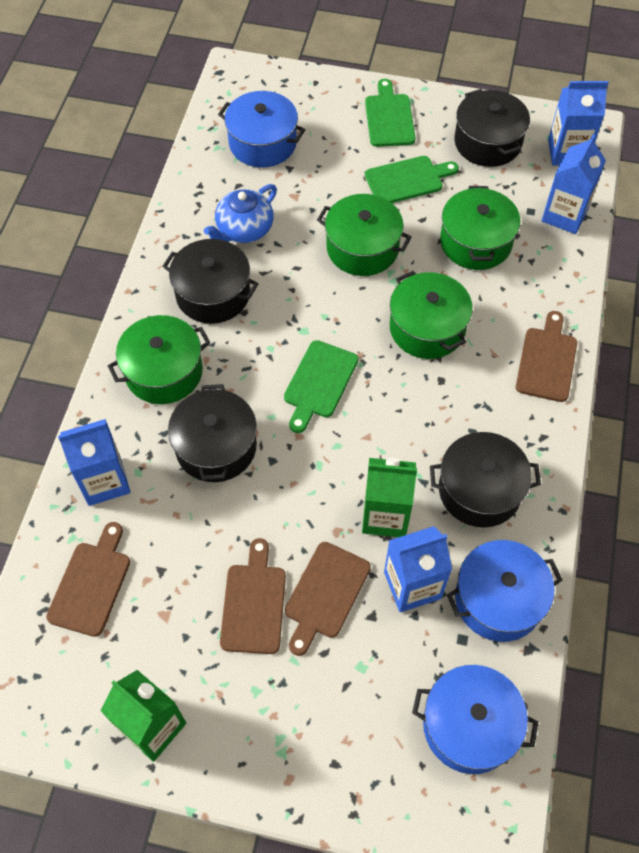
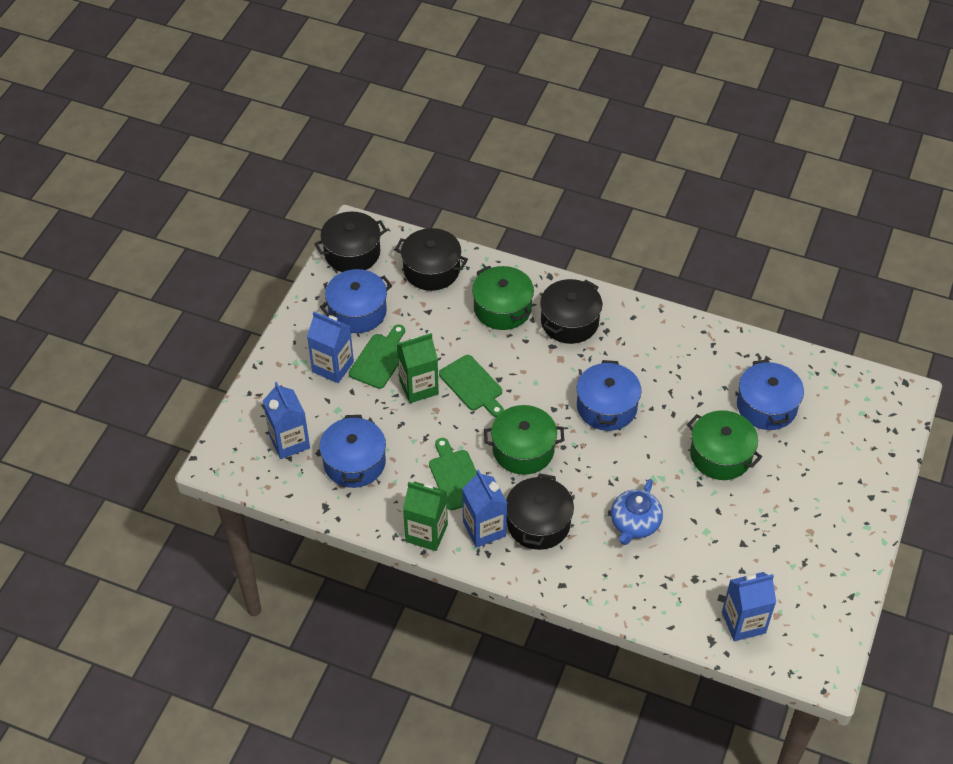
blue pot: [218,91,305,168] [412,665,538,774] [447,540,562,642] = 3 -> [319,415,386,488] [320,269,392,333] [577,360,641,431] [737,359,804,430] = 4
brown cutting board: [46,522,130,637] [220,538,286,654] [285,542,371,656] [516,311,577,402] = 4 -> none = 0
green pot: [108,315,210,404] [317,194,411,276] [390,270,473,359] [440,186,520,270] = 4 -> [472,266,534,330] [484,405,565,475] [687,410,762,480] = 3

